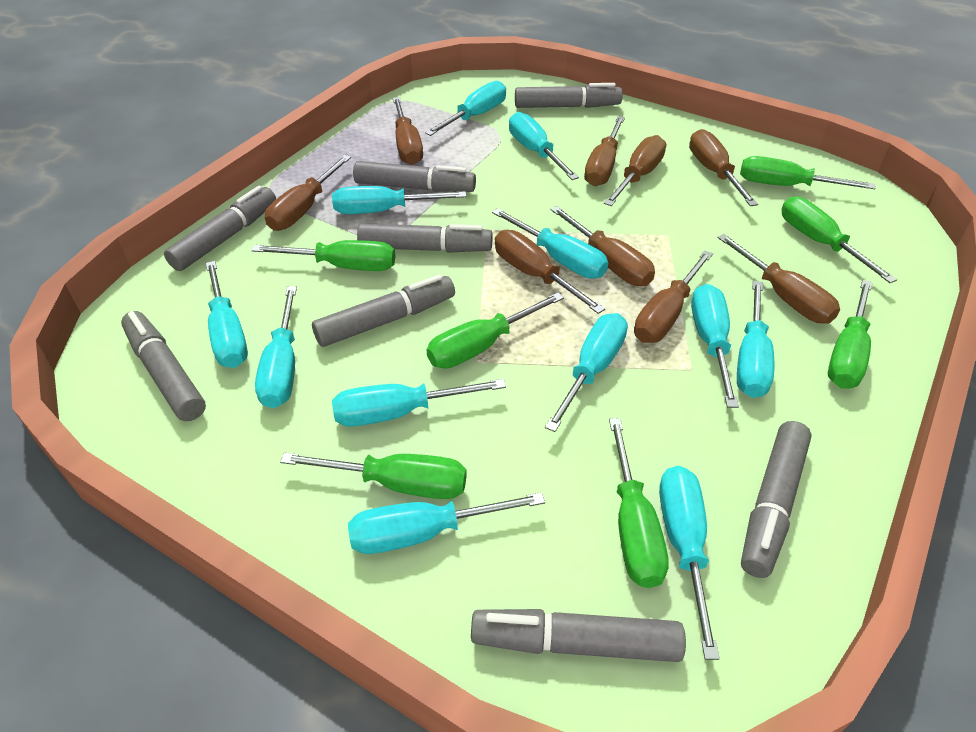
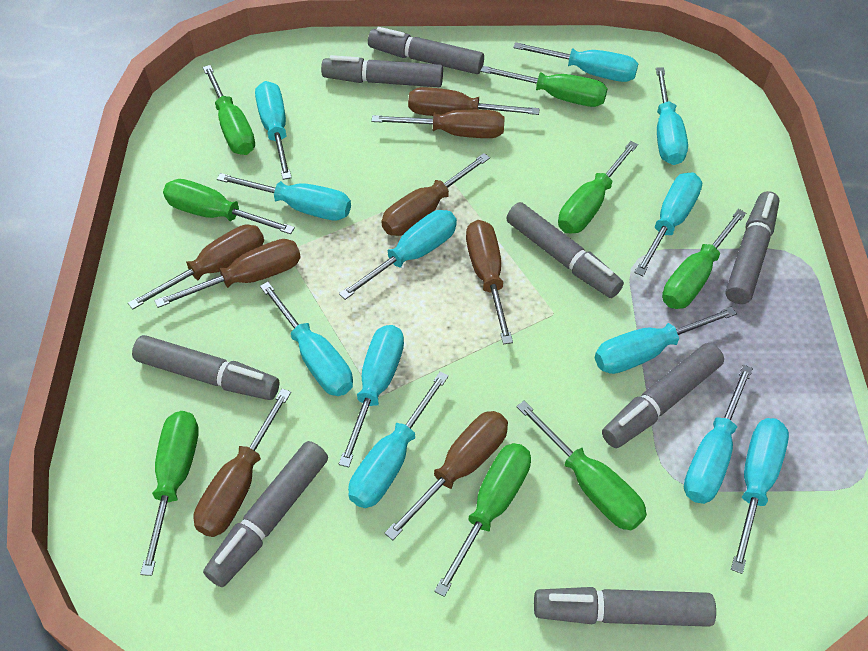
brown screwdriver: [265,155,351,231] [393,97,423,165] [495,230,605,314] [550,206,655,286] [584,116,625,186] [604,135,666,206] [634,250,713,343] [689,129,758,206] [717,234,840,324] = 9 -> [128,225,264,310] [154,239,301,308] [193,388,291,537] [371,109,505,138] [382,153,490,236] [385,411,508,540] [408,87,540,116] [466,220,513,344] = 8
green screwdriver: [252,240,395,271] [280,453,467,499] [426,292,564,369] [609,418,669,588] [740,156,876,189] [782,196,897,283] [828,280,873,389] = 7 -> [140,411,199,576] [163,179,295,234] [203,65,255,155] [434,443,531,597] [480,66,608,107] [516,401,647,530] [558,141,638,234] [662,209,746,309] = 8

